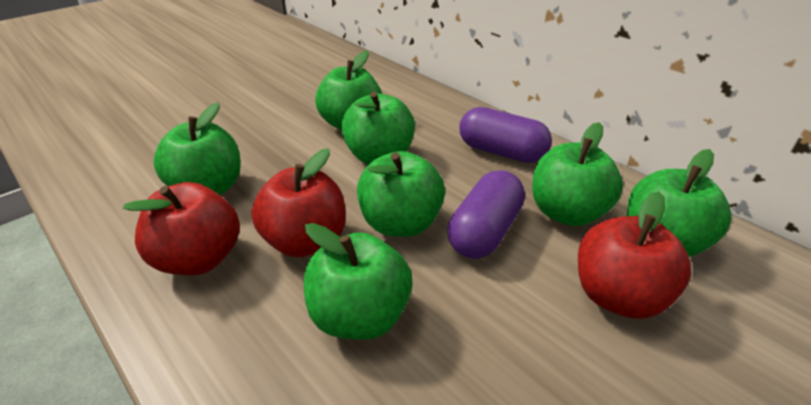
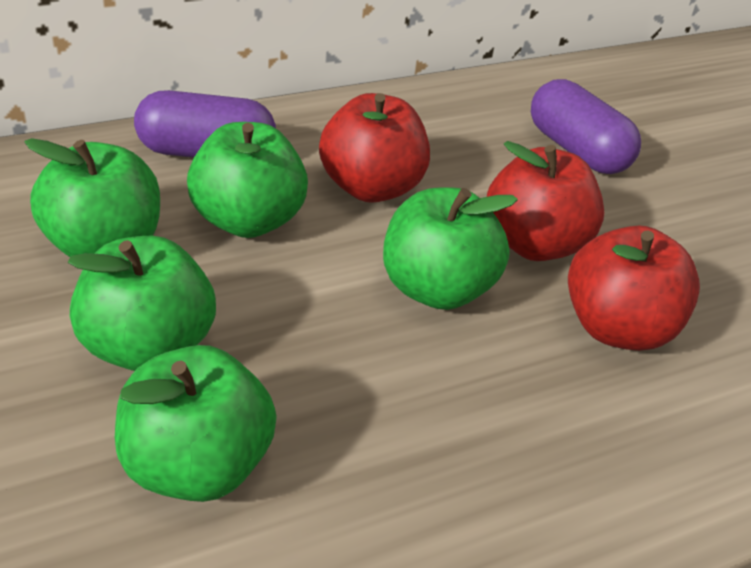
green apple: [153,103,241,195] [304,223,413,340] [316,50,382,130] [341,92,415,165] [357,151,445,237] [532,122,623,226] [627,149,731,257] = 7 -> [24,138,160,257] [68,236,216,371] [115,345,277,502] [187,122,308,238] [383,187,518,310] = 5

